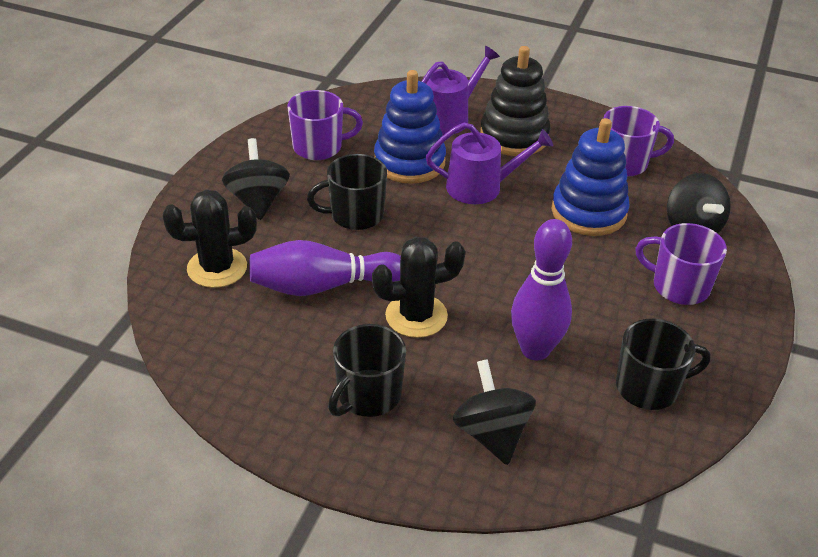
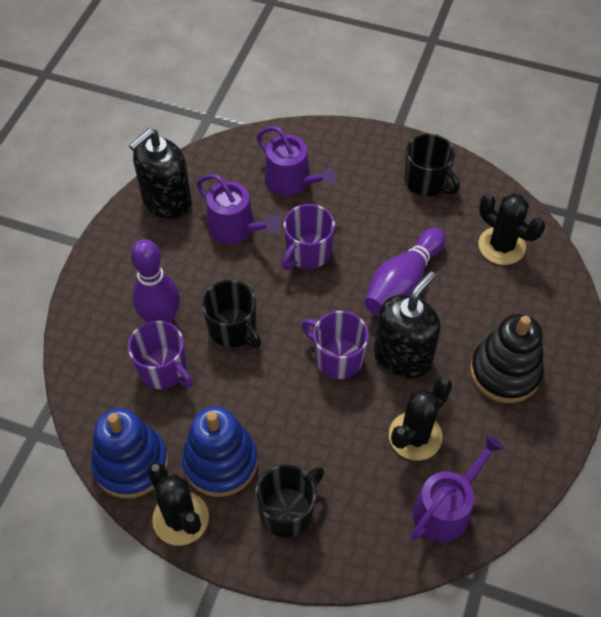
black cactus: [163,190,257,288] [372,237,465,338] = 2 -> [148,463,209,546] [389,377,452,461] [479,193,545,265] = 3
black soap dispenser: none = 0 -> [129,128,191,219] [374,271,441,378] = 2
black spinning top: [222,138,290,220] [453,359,536,465] [667,173,730,234] = 3 -> none = 0
purple watering can: [421,46,500,135] [426,123,553,204] = 2 -> [196,174,281,244] [257,126,337,196] [411,435,504,542] = 3

